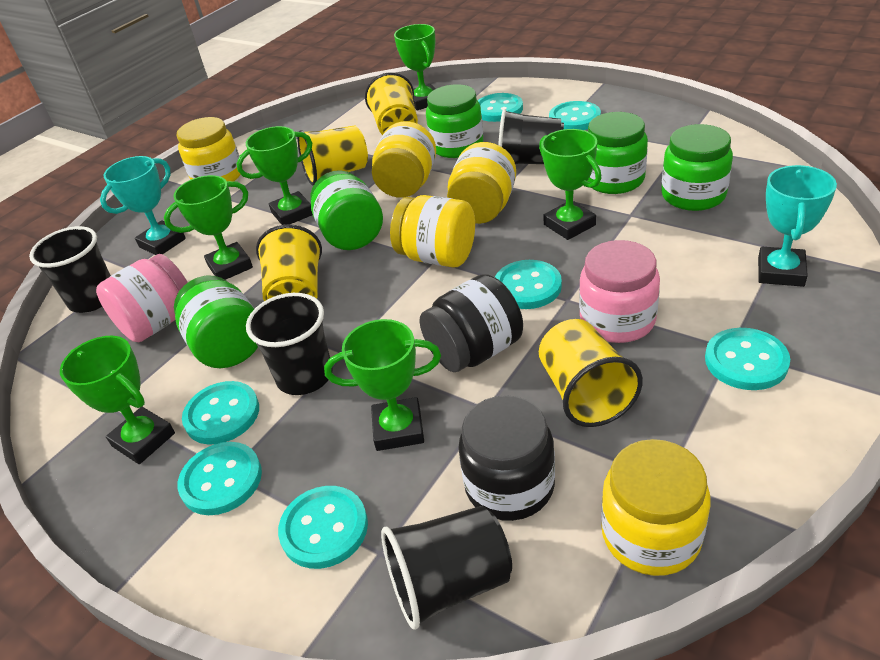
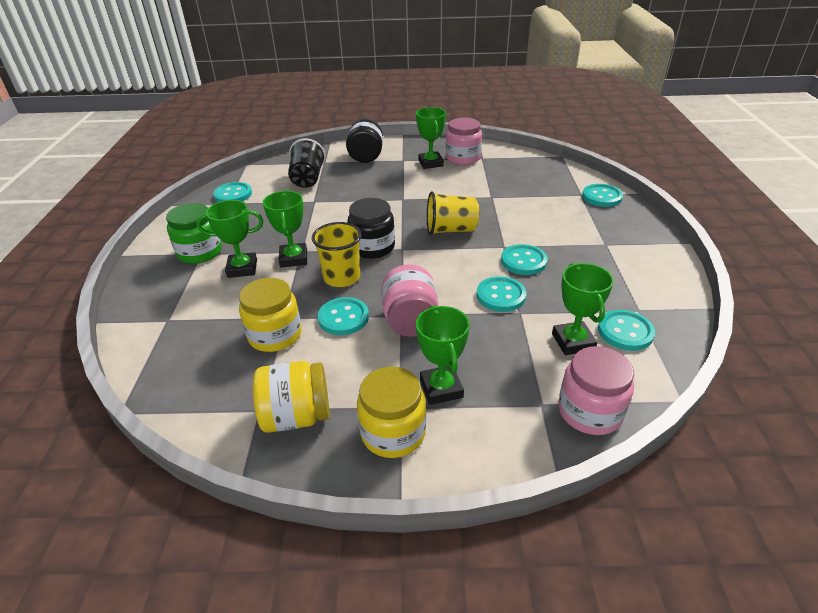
black cup: [29,226,111,313] [246,293,333,395] [381,506,512,630] [498,109,564,164] = 4 -> [288,138,326,188] = 1
green jar: [174,276,258,368] [310,170,383,250] [426,84,483,158] [588,112,648,194] [661,124,733,211] = 5 -> [166,203,222,264] = 1
green trophy: [60,336,175,464] [164,175,253,280] [236,126,313,225] [324,319,441,451] [394,24,436,110] [539,129,601,240] = 6 -> [196,200,264,278] [263,191,307,267] [416,107,446,169] [416,305,470,405] [552,263,614,355] = 5
pink jar: [96,254,188,342] [579,240,660,343] = 2 -> [381,264,438,337] [445,118,482,165] [558,346,634,435] = 3
turquoise button: [177,442,262,515] [182,381,259,444] [278,486,368,569] [477,93,523,122] [495,260,562,309] [549,101,601,130] [705,328,790,390] = 7 -> [213,182,252,202] [318,297,369,335] [477,276,526,312] [501,244,548,275] [582,184,623,207] [598,310,655,351] = 6
turquoise trophy: [100,156,186,255] [758,165,837,287] = 2 -> none = 0
yellow cup: [256,225,322,301] [297,125,368,185] [365,72,418,135] [539,319,643,427] = 4 -> [312,222,362,287] [427,191,479,235] = 2
yellow jar: [177,117,241,181] [372,121,436,198] [390,195,475,267] [447,142,516,224] [601,439,711,576] = 5 -> [239,278,302,352] [253,361,330,433] [357,367,426,458] = 3

